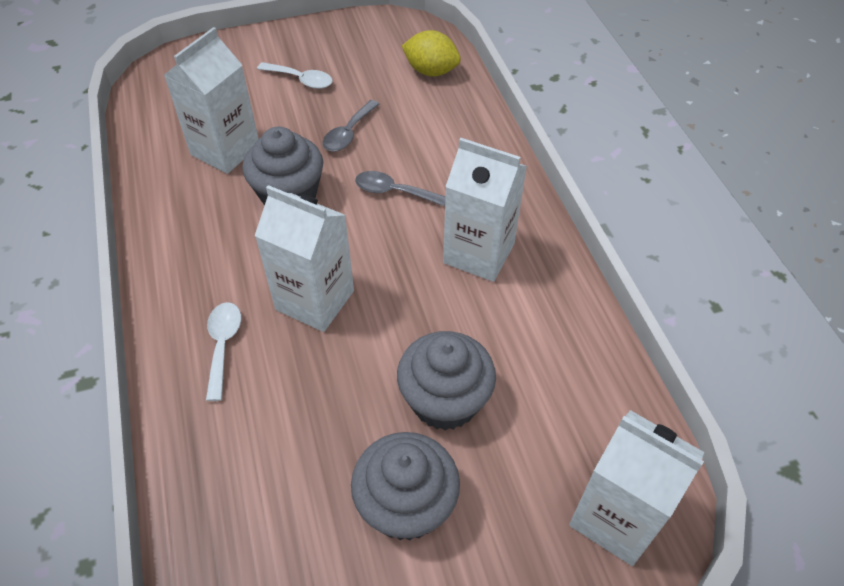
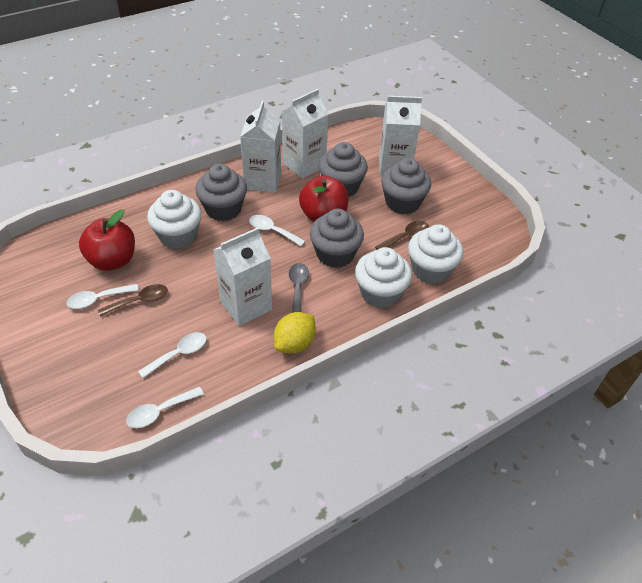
brown spoon: none = 0 -> [98,284,168,317] [375,221,429,250] = 2
grey cupcake: [242,127,323,205] [351,432,460,541] [397,331,496,430] = 3 -> [195,164,247,221] [310,209,364,268] [319,142,368,197] [381,158,431,214] = 4
grey spoon: [322,100,380,152] [355,171,446,206] = 2 -> [289,263,309,313] = 1
red apple: none = 0 -> [79,209,135,271] [299,176,349,222] = 2
white cupcake: none = 0 -> [147,190,202,249] [355,247,412,308] [408,225,463,284] = 3
white spoon: [206,302,241,401] [257,62,333,89] = 2 -> [66,284,139,309] [126,387,204,428] [138,332,207,378] [249,215,306,246] = 4

